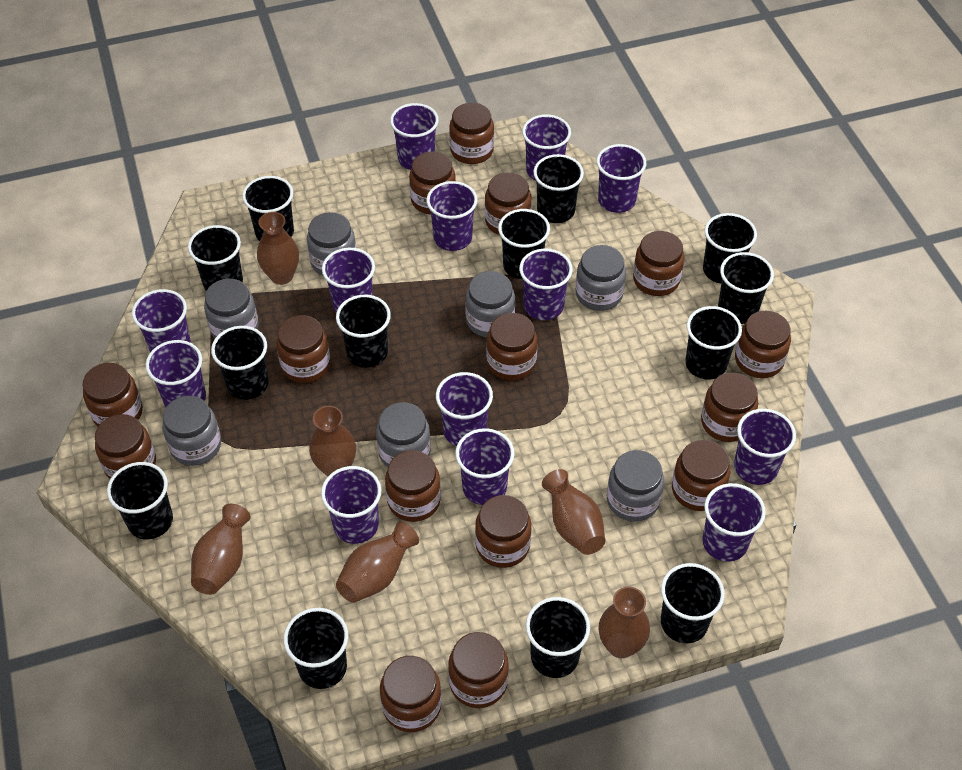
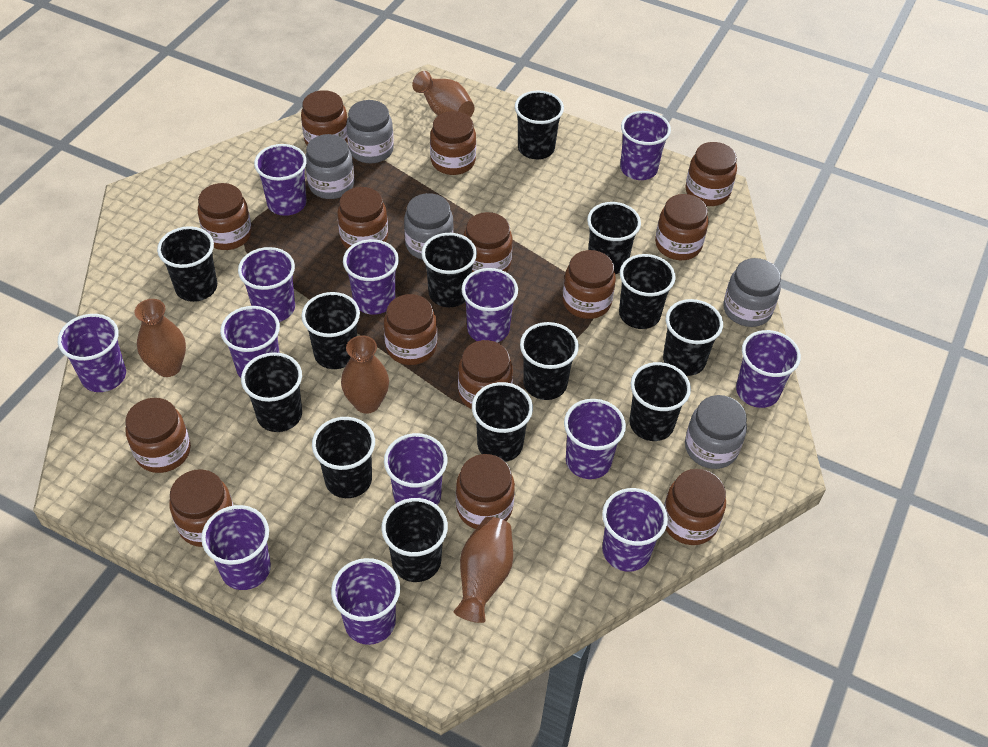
brown jar: [82,363,143,426] [95,414,156,479] [276,315,330,383] [380,656,442,732] [385,450,441,522] [409,152,456,214] [448,632,509,708] [449,103,494,164] [475,495,532,568] [485,173,531,235] [486,313,537,381] [633,231,684,296] [672,440,730,511] [701,373,758,442] [735,311,791,378] = 15 -> [125,398,191,473] [169,469,233,547] [198,183,252,250] [301,90,348,145] [337,187,388,249] [384,294,437,365] [430,111,476,175] [456,454,515,529] [458,340,513,409] [463,212,513,272] [562,250,616,319] [655,194,708,260] [664,469,726,545] [685,142,737,206] = 14
brown vase: [191,504,251,595] [257,212,299,285] [309,406,356,477] [336,521,419,603] [542,469,605,555] [599,586,650,658] = 6 -> [134,299,186,377] [341,335,389,414] [412,71,474,117] [454,517,513,623] = 4
grey jar: [162,396,221,466] [204,279,258,338] [307,212,356,276] [376,402,431,467] [465,271,515,338] [576,245,626,311] [607,450,664,522] = 7 -> [305,134,354,199] [346,100,394,163] [404,193,454,260] [685,395,747,469] [723,258,781,327] = 5

